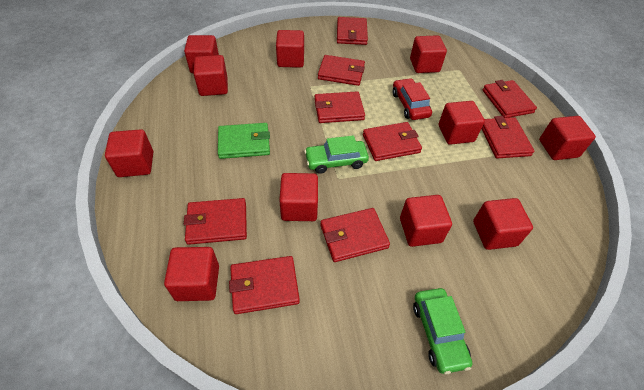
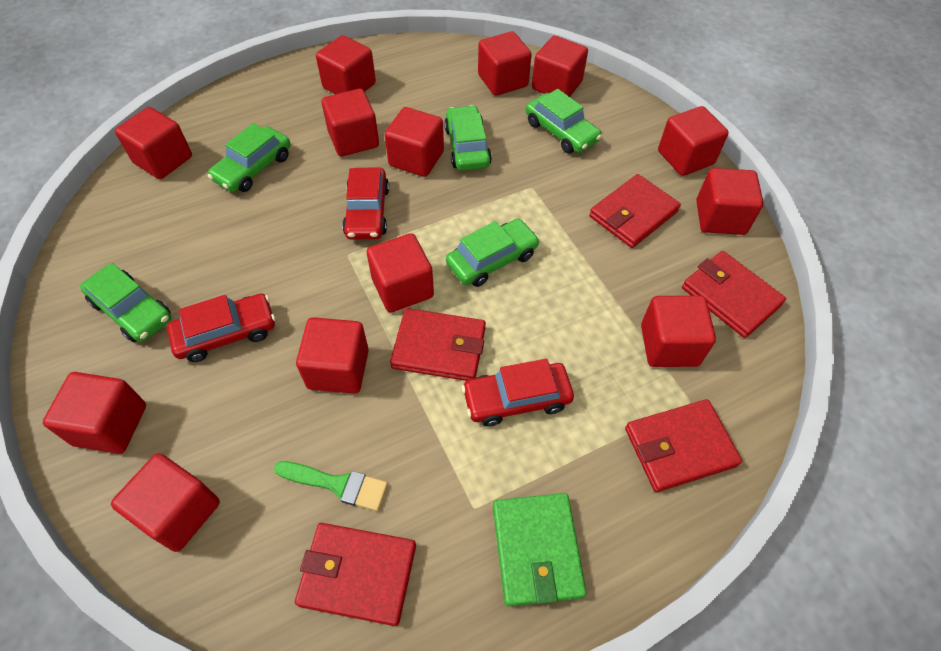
green brush: none = 0 -> [274,461,388,511] = 1
green car: [304,135,369,174] [413,288,472,374] = 2 -> [80,263,171,342] [208,123,291,192] [444,105,492,171] [446,219,540,287] [525,89,602,153] = 5
red car: [393,78,432,120] = 1 -> [167,293,275,362] [342,167,389,240] [462,359,574,427] = 3
red cube: [105,129,153,177] [164,247,219,301] [184,35,219,73] [194,55,228,96] [276,30,304,68] [279,173,318,221] [400,195,452,247] [410,35,447,73] [439,101,485,145] [473,198,533,250] [539,116,596,160] = 11 -> [43,372,146,454] [111,453,220,552] [115,107,192,179] [296,317,369,394] [316,35,376,94] [322,89,379,157] [367,233,434,312] [385,107,444,177] [478,31,532,96] [532,36,588,97] [641,296,716,367] [658,106,729,176] [696,168,764,235] = 13
red wallet: [184,198,247,245] [229,256,300,314] [314,91,365,123] [318,55,365,86] [320,208,390,262] [337,17,368,45] [363,122,422,161] [482,80,537,118] [482,116,534,158] = 9 -> [295,523,416,626] [390,308,486,381] [589,174,681,248] [625,399,742,492] [682,251,786,338] = 5

